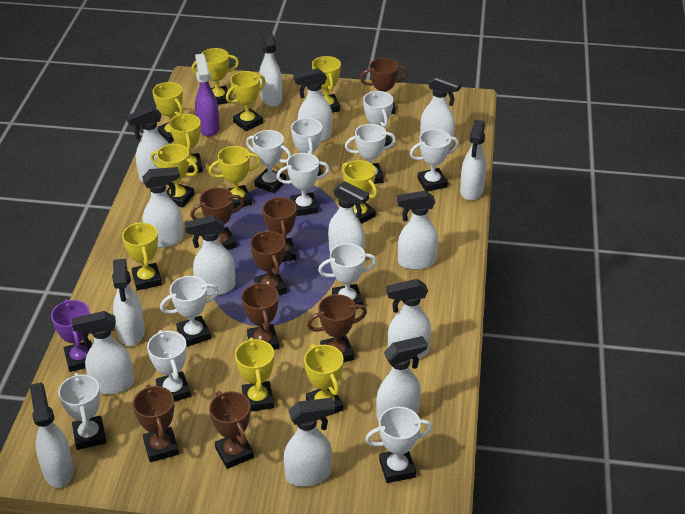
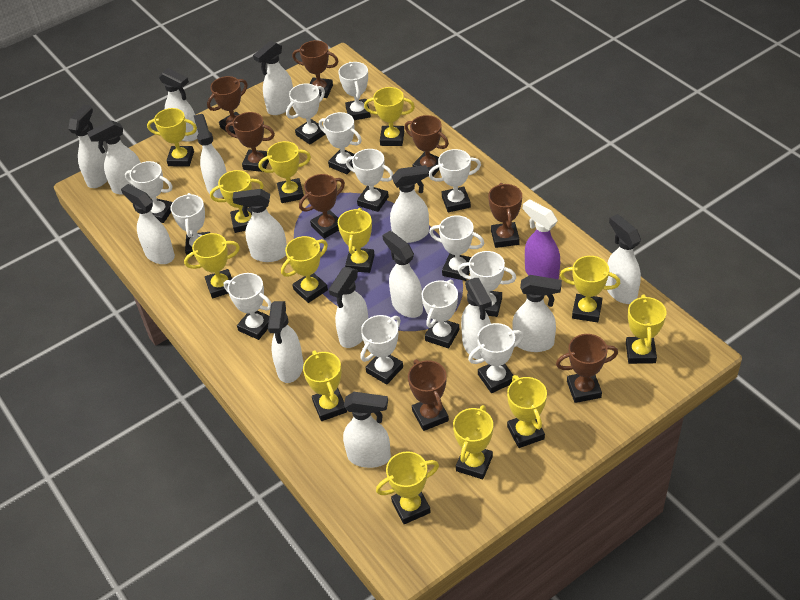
purple trophy: [51,299,92,372] = 1 -> none = 0
white trophy: [58,373,106,450] [147,330,191,402] [160,276,219,347] [246,130,291,193] [277,153,330,216] [291,118,322,176] [318,243,376,309] [345,124,396,184] [363,91,393,147] [365,407,433,483] [410,129,459,192] = 11 -> [125,161,173,223] [170,193,210,256] [224,273,271,340] [286,83,326,145] [319,112,362,174] [338,62,371,120] [346,149,393,212] [360,315,403,385] [422,280,459,348] [429,149,481,212] [429,215,484,281] [458,251,516,317] [468,323,524,393] = 13
yellow trophy: [122,222,162,290] [151,144,198,208] [152,82,183,143] [169,114,203,173] [192,48,239,105] [209,146,260,209] [226,71,265,131] [235,337,274,412] [304,344,344,416] [312,56,341,113] [342,160,377,224] = 11 -> [147,108,197,167] [184,233,240,299] [210,170,264,233] [259,141,311,203] [281,236,328,303] [303,350,347,421] [338,208,375,273] [364,87,415,146] [376,451,439,524] [453,405,493,479] [507,375,547,448] [560,256,620,322] [626,295,666,364] = 13

